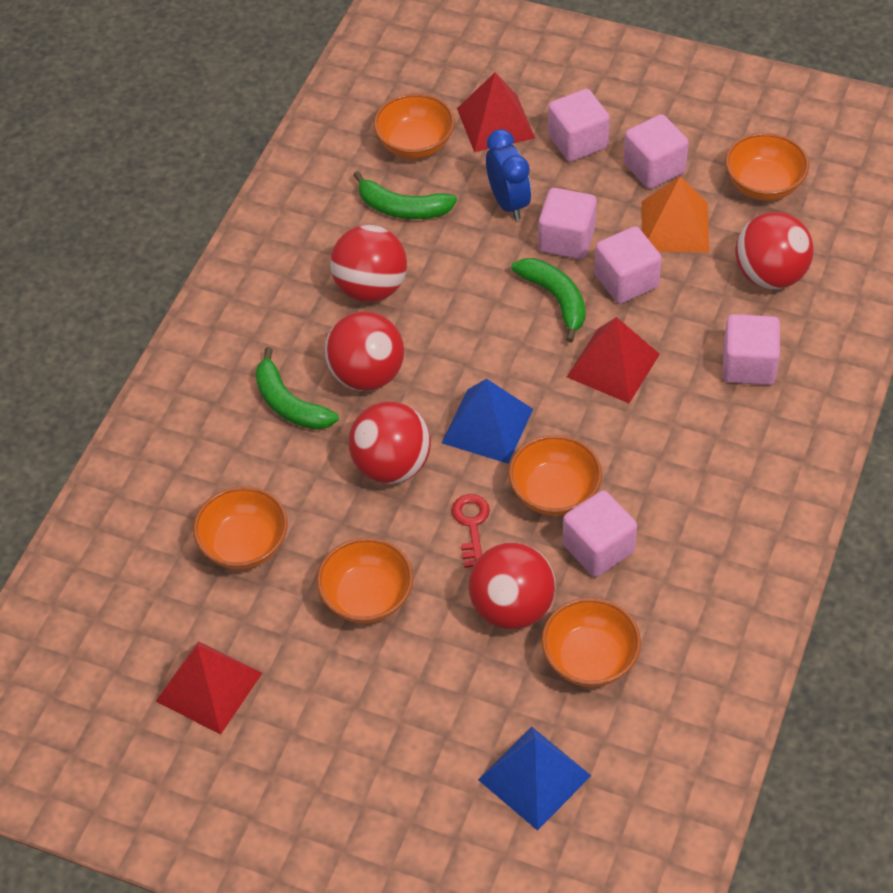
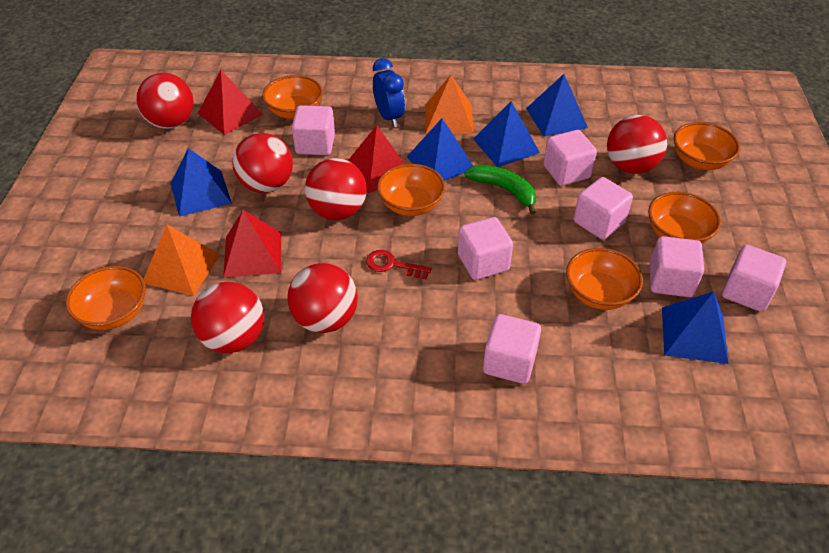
blue pyramid: [442,379,533,464] [478,727,591,831] = 2 -> [171,148,232,217] [407,118,473,181] [473,101,540,167] [526,74,588,136] [662,291,729,364] = 5
green banana: [255,347,339,430] [353,171,457,219] [511,258,586,343] = 3 -> [464,164,536,215] = 1
orange pyramid: [642,176,709,252] = 1 -> [144,224,220,296] [425,75,474,134] = 2
pink cube: [538,188,597,259] [548,89,610,162] [562,490,637,577] [594,226,662,304] [623,114,689,189] [723,314,780,385] = 6 -> [292,105,335,155] [458,217,513,280] [483,314,541,384] [544,130,597,186] [574,177,633,240] [650,236,704,297] [722,245,786,312] = 7
red ball: [325,311,404,391] [330,225,407,302] [348,401,431,484] [469,543,556,629] [735,212,814,289] = 5 -> [136,73,194,129] [191,282,264,353] [232,133,293,193] [287,263,358,333] [305,158,367,220] [607,115,667,174] = 6

